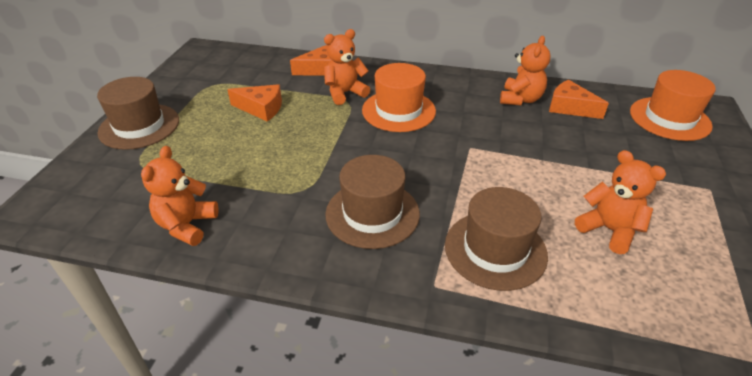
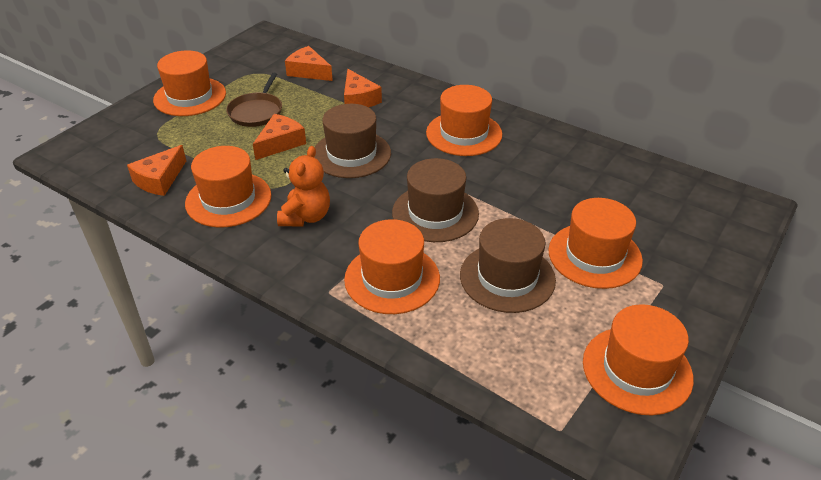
brown pan: none = 0 -> [226,73,282,127] = 1
orange cheese: [227,84,282,122] [290,45,331,76] [549,80,609,119] = 3 -> [127,145,186,196] [253,114,306,160] [285,46,333,81] [344,69,382,108] = 4
orange hat: [362,63,436,132] [630,70,716,141] = 2 -> [153,50,226,116] [185,146,271,228] [344,219,440,314] [426,85,502,156] [548,198,643,289] [583,304,694,415] = 6
orange teddy bear: [141,146,219,246] [324,29,370,105] [500,36,550,105] [575,150,666,254] = 4 -> [277,146,330,227] = 1

